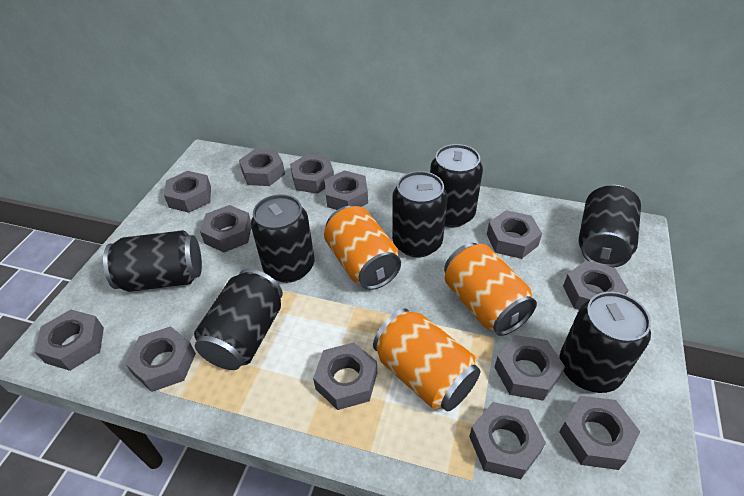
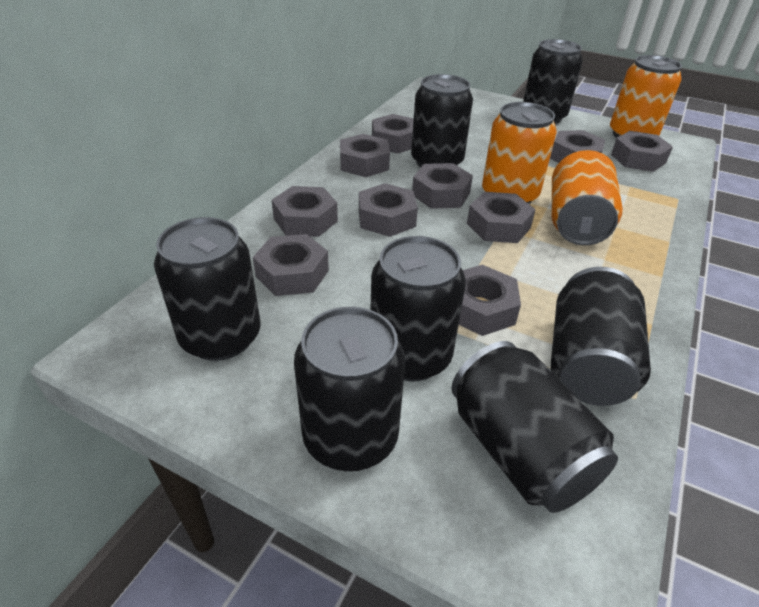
grey nut: [34,310,104,371] [125,326,196,392] [164,171,211,213] [200,205,251,252] [239,149,285,186] [290,154,334,194] [313,342,377,410] [325,170,368,210] [469,402,546,479] [487,210,542,259] [494,335,565,401] [559,396,640,470] [563,261,628,310] = 13 -> [253,234,329,296] [272,186,338,237] [340,134,390,177] [359,183,418,237] [372,114,414,154] [412,163,473,209] [459,265,521,336] [467,192,536,243] [550,130,605,163] [611,131,673,172] = 10

